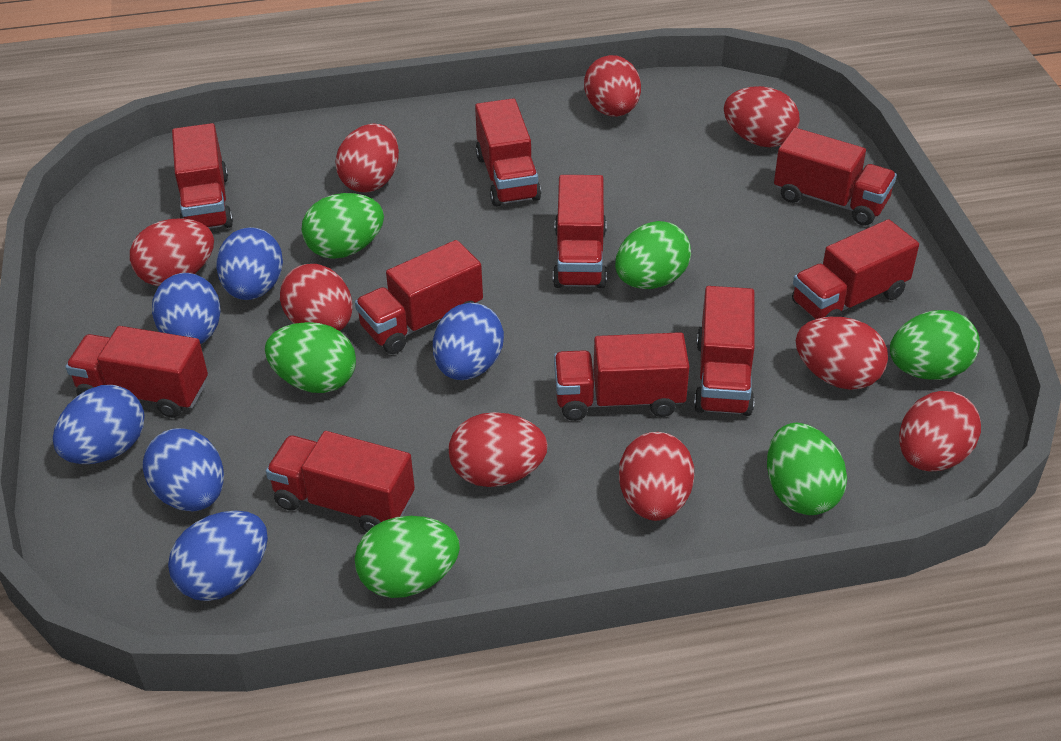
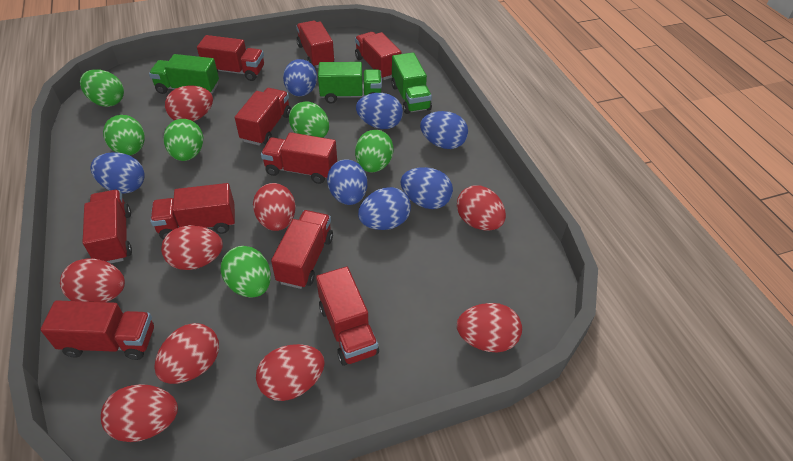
blue egg: [53,385,145,464] [143,428,224,512] [152,273,221,344] [168,510,268,601] [216,227,283,300] [433,303,504,380] = 6 -> [90,152,145,194] [283,59,317,96] [327,159,367,205] [356,93,403,129] [358,187,411,230] [400,167,453,209] [420,111,468,149] = 7
green truck: none = 0 -> [149,54,219,94] [318,62,382,104] [391,52,432,114] = 3

